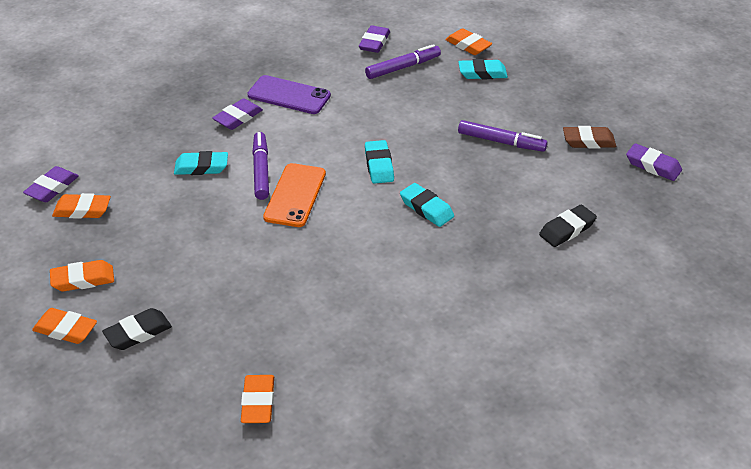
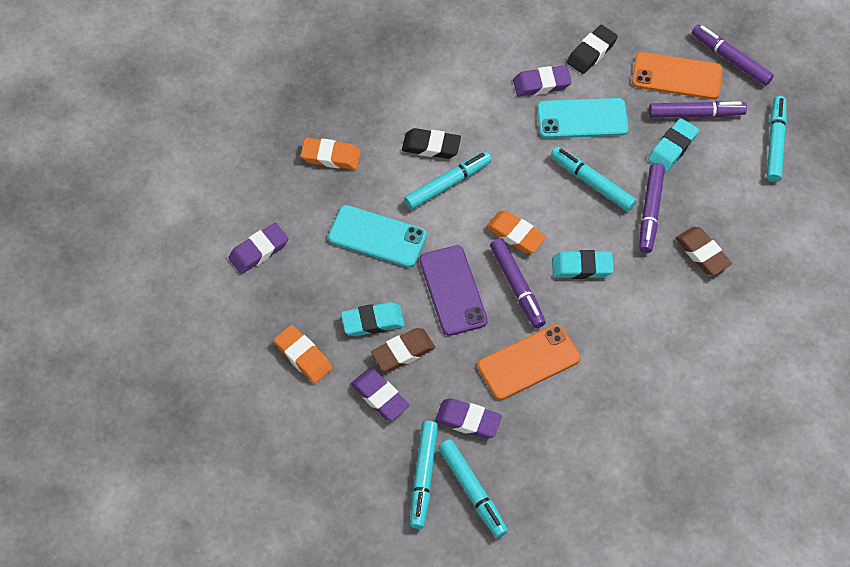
brown eraser: [563,126,616,149] = 1 -> [371,328,435,372] [676,227,732,275] = 2
orange eraser: [32,308,97,344] [50,260,114,292] [52,193,111,219] [241,375,274,423] [445,28,492,55] = 5 -> [274,325,332,384] [301,138,361,170] [486,210,547,253] = 3
orange phone: [263,163,326,227] = 1 -> [478,324,581,400] [632,52,722,99] = 2
purple marker: [252,132,269,200] [365,44,441,79] [458,120,548,152] = 3 -> [490,238,546,328] [639,163,665,253] [649,101,747,118] [692,24,774,86] = 4
turquoise eraser: [174,151,228,175] [365,140,394,184] [400,183,454,227] [458,59,508,79] = 4 -> [341,302,405,336] [552,250,614,279] [648,118,699,172] = 3
turquoise marker: none = 0 -> [404,151,492,210] [410,421,438,529] [438,439,508,538] [551,147,636,211] [767,96,787,182] = 5
turquoise phone: none = 0 -> [328,205,427,267] [537,98,629,138] = 2

